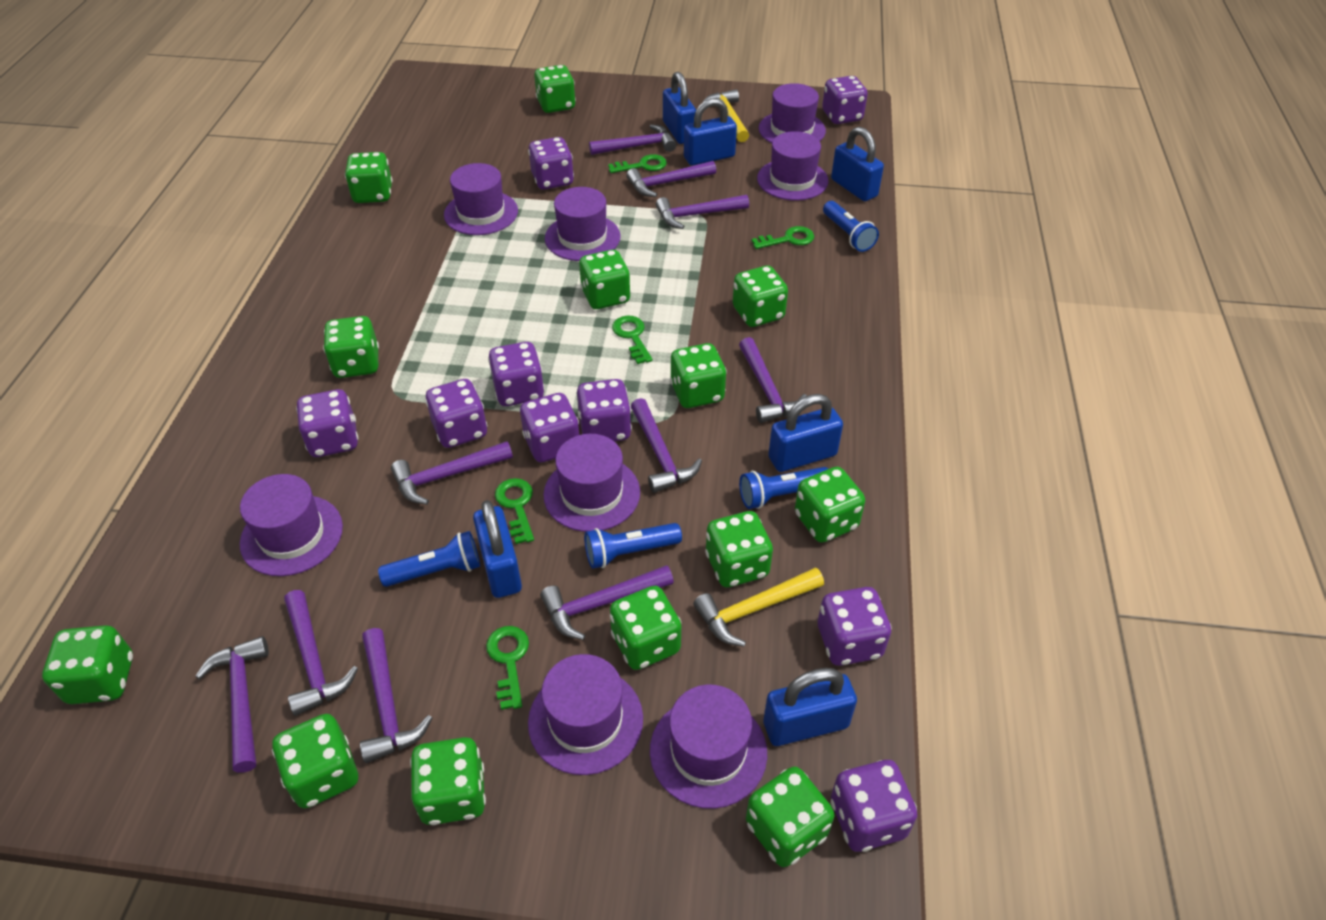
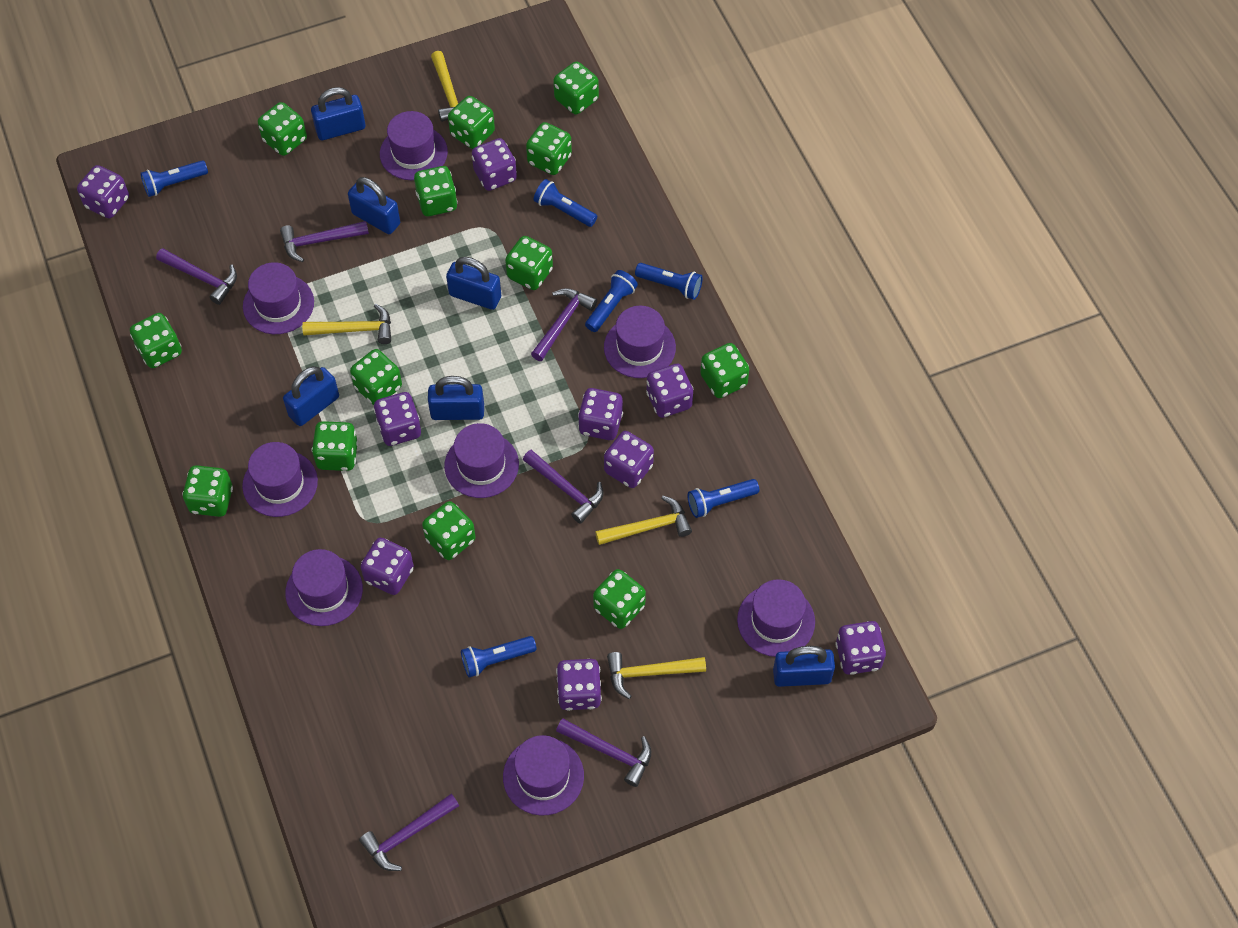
blue flashlight: [378,531,480,587] [584,523,682,569] [739,467,829,509] [823,201,879,252] = 4 -> [140,160,208,197] [461,636,537,678] [534,179,597,227] [585,270,638,332] [635,263,703,300] [688,479,759,518] = 6
green key: [486,626,529,710] [495,478,534,544] [608,154,667,173] [612,315,653,364] [752,226,814,249] = 5 -> none = 0
purple hammer: [195,636,269,773] [284,590,358,716] [360,628,432,763] [391,441,513,505] [540,565,674,640] [589,124,676,155] [626,161,716,197] [631,398,702,493] [655,195,749,229] [739,337,807,423] = 10 -> [156,248,237,305] [280,221,369,262] [359,794,459,871] [523,450,603,524] [531,288,597,361] [556,718,651,787] = 6
yellow hammer: [693,568,824,647] [702,89,749,142] = 2 -> [302,304,391,344] [431,51,477,122] [595,496,692,545] [607,652,706,699] = 4

